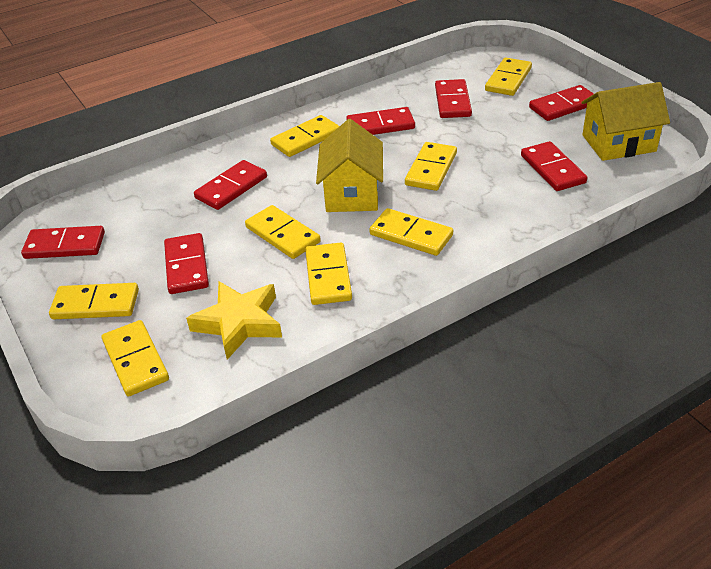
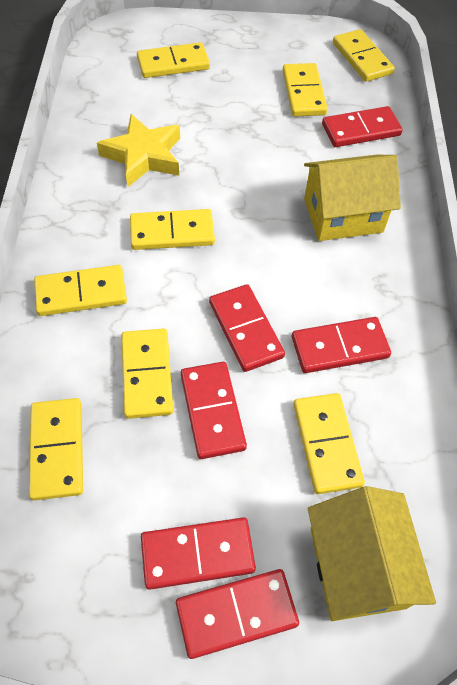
red domino: [21,226,105,259] [164,233,209,294] [194,160,267,210] [346,107,415,135] [435,79,472,118] [521,141,587,191] [529,85,594,121] = 7 -> [141,517,256,590] [176,569,299,659] [181,362,247,459] [209,284,285,372] [292,317,391,373] [322,106,403,147] = 6

